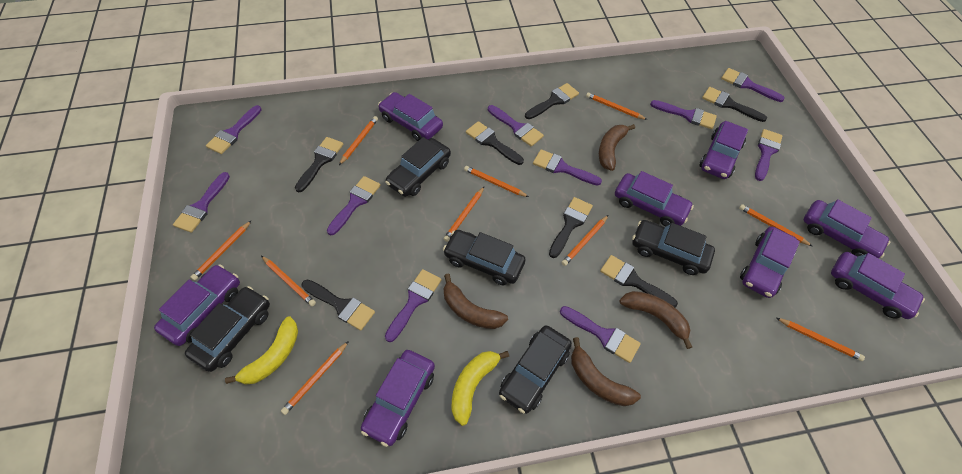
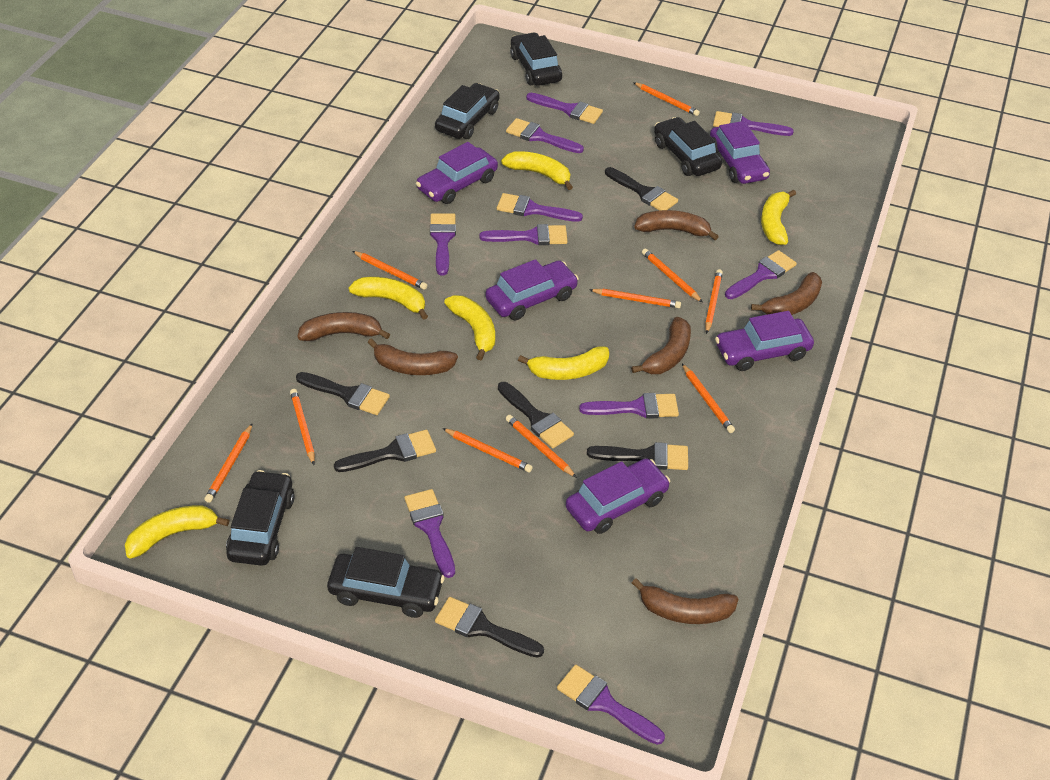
black brush: [295,137,343,192] [302,280,375,331] [466,121,524,165] [525,83,579,119] [549,197,593,258] [600,255,678,308] [702,87,767,122] = 7 -> [296,372,390,415] [334,430,436,472] [435,597,544,658] [498,382,574,448] [587,442,688,470] [605,167,678,211] = 6
brown banana: [443,274,508,329] [571,337,641,406] [599,124,635,171] [619,291,692,349] = 4 -> [297,312,390,341] [368,338,458,375] [631,317,691,374] [632,578,738,624] [634,210,719,240] [751,272,822,315] = 6
purple car: [154,264,240,346] [361,350,435,447] [378,92,443,141] [615,171,694,226] [699,121,748,179] [740,226,800,298] [804,199,891,258] [831,252,925,319] = 8 -> [416,142,498,204] [485,259,579,320] [566,458,670,534] [710,121,770,184] [715,311,814,371] = 5
yellow banana: [225,316,298,385] [452,351,509,426] = 2 -> [125,506,229,559] [349,277,428,320] [444,295,495,360] [501,151,573,190] [518,346,609,380] [761,190,796,245] = 6

